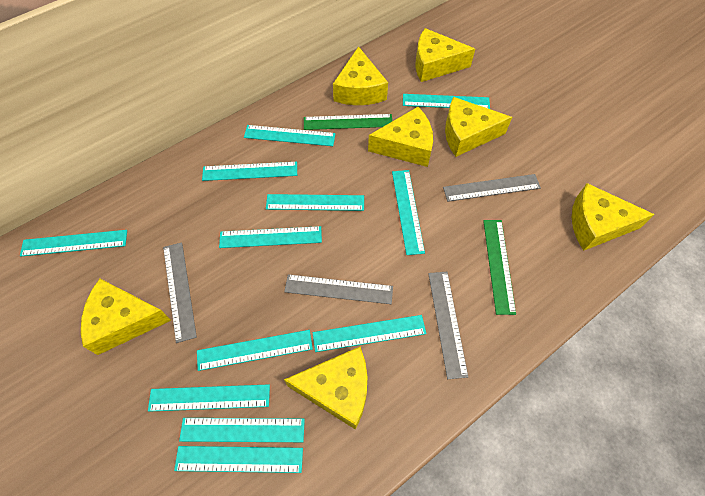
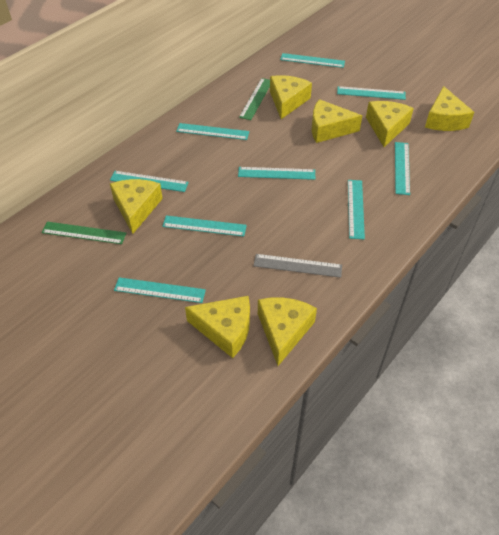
grey ruler: [163,242,197,343] [284,274,393,304] [428,272,468,379] [443,174,541,202] = 4 -> [254,254,342,278] = 1
turquoise ruler: [20,230,127,257] [148,384,270,412] [174,446,303,473] [179,418,305,442] [197,330,313,371] [202,162,297,181] [219,226,322,248] [244,125,335,146] [266,194,364,211] [313,315,426,352] [392,170,425,255] [403,94,490,109] = 12 -> [110,171,189,192] [114,277,206,303] [162,215,247,236] [176,123,249,140] [238,167,315,180] [280,53,345,68] [337,86,406,100] [348,180,365,239] [395,142,410,195] = 9

